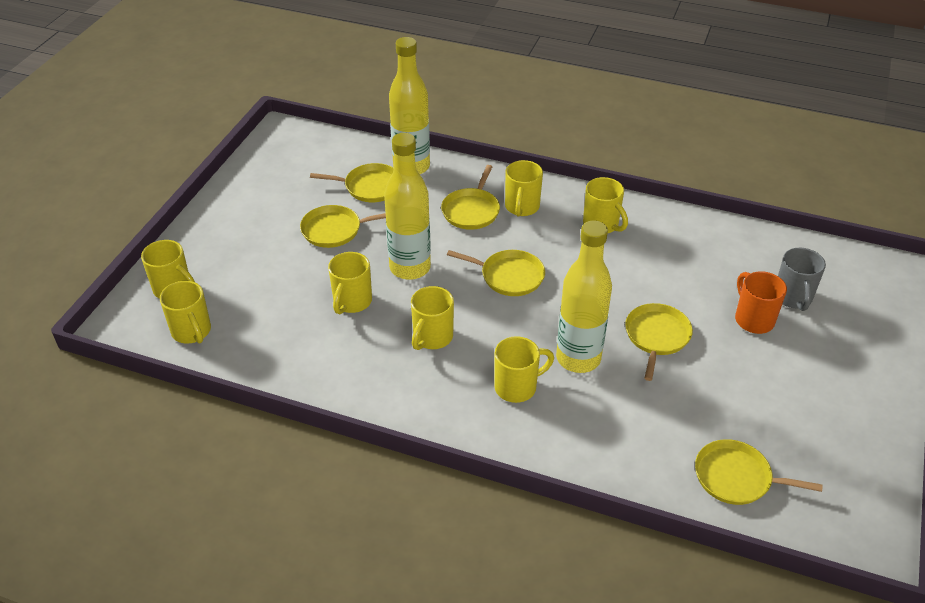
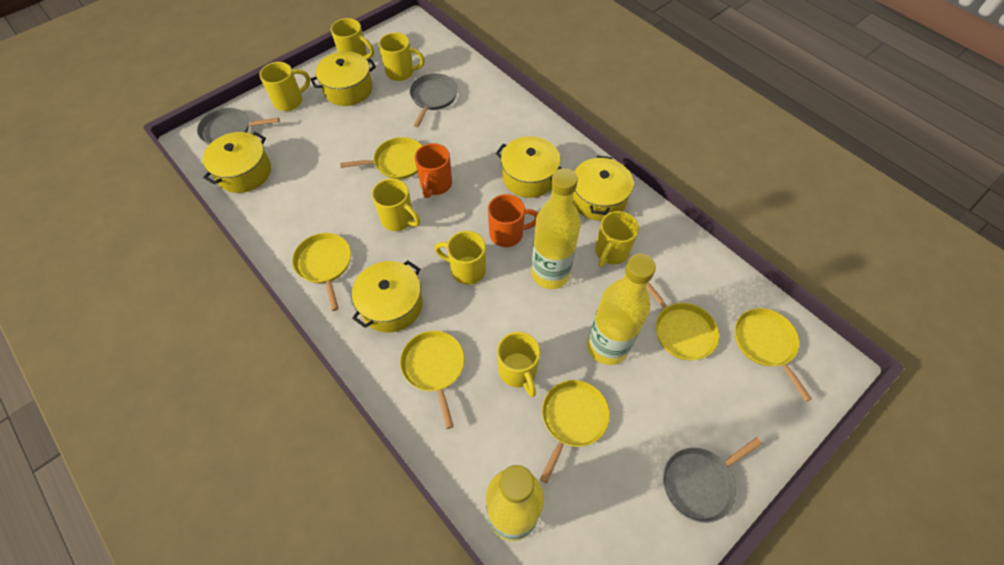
grey mug: [778,248,826,311] = 1 -> none = 0
grey pan: none = 0 -> [197,108,279,145] [409,73,458,127] [663,437,762,523] = 3
orange mug: [735,271,787,334] = 1 -> [415,143,452,198] [488,194,538,247] = 2
yellow pot: none = 0 -> [203,132,271,193] [310,51,376,106] [352,261,423,333] [496,136,562,198] [573,156,634,221] = 5

